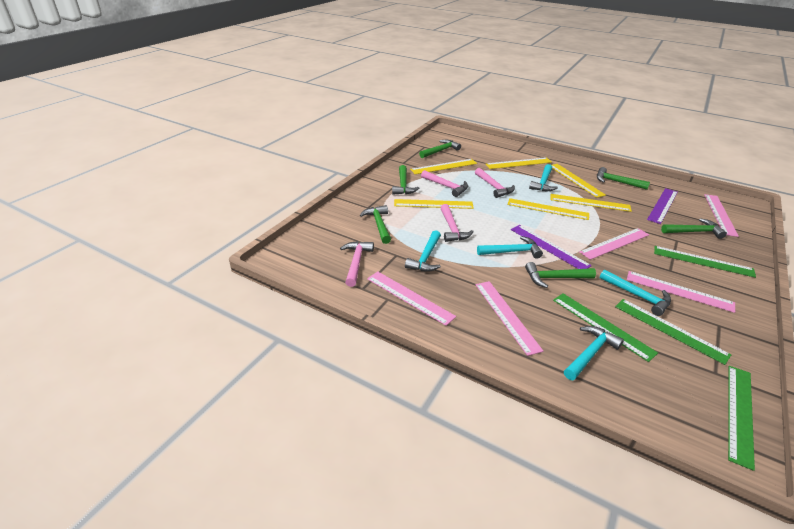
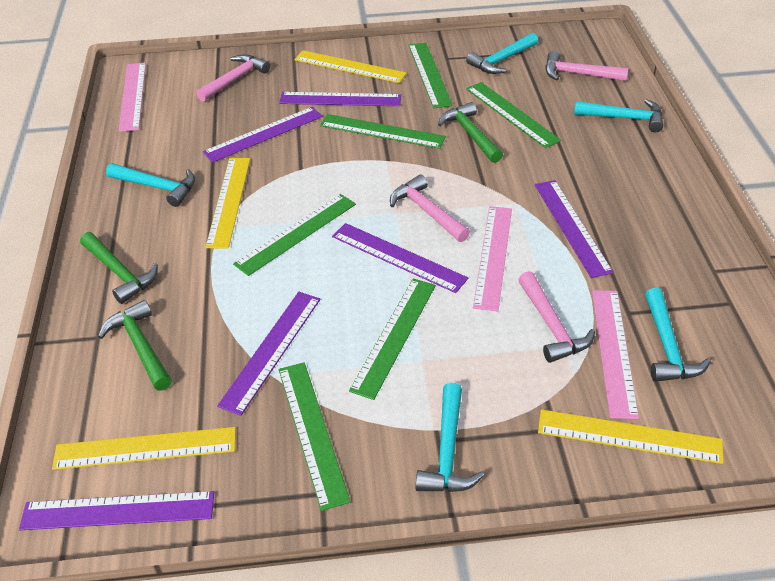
green hammer: [359,205,391,244] [392,165,419,195] [419,140,461,158] [525,262,596,288] [597,167,650,190] [661,218,727,239] = 6 -> [80,232,158,304] [98,300,172,391] [438,102,503,163] = 3
green ruler: [553,293,658,362] [615,299,731,365] [654,246,756,278] [728,366,755,471] = 4 -> [233,194,356,276] [279,362,351,511] [320,114,446,149] [349,278,436,400] [408,43,453,108] [466,82,561,148] = 6
pink ruler: [367,271,456,326] [475,281,543,356] [579,228,649,260] [627,271,735,313] [704,194,739,237] = 5 -> [118,63,146,132] [473,206,512,311] [592,290,639,419] = 3
purple ruler: [511,225,592,269] [647,188,678,224] = 2 -> [19,491,214,530] [203,107,323,163] [217,292,320,416] [279,92,401,106] [332,223,468,293] [535,180,614,278] = 6
yellow ruler: [394,199,474,209] [410,159,477,174] [486,157,552,169] [507,198,589,220] [551,164,606,198] [551,194,632,212] = 6 -> [52,427,236,470] [206,158,250,249] [294,50,407,83] [538,409,724,464] = 4

